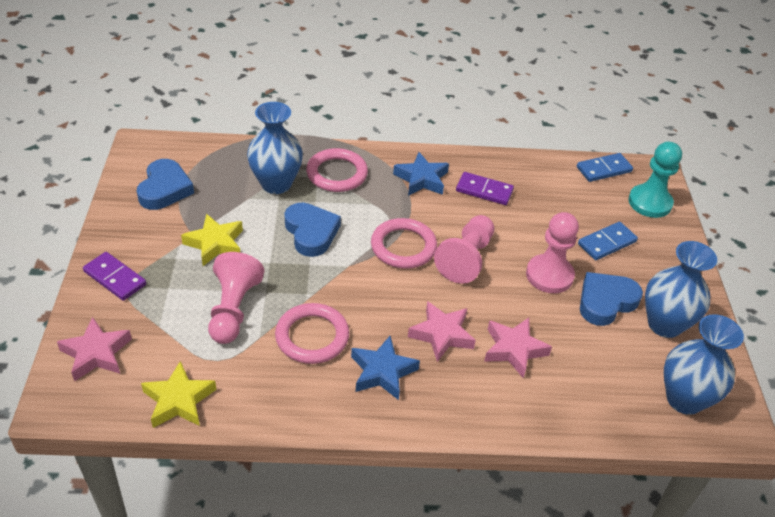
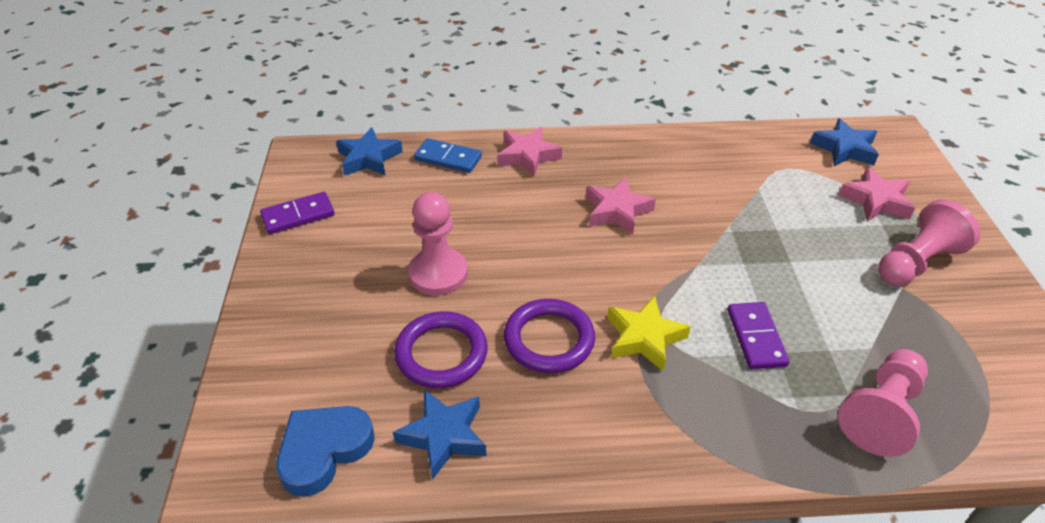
blue domino: [577,153,633,182] [578,222,638,260] = 2 -> [414,138,482,173] = 1
blue heart: [137,159,194,210] [284,203,341,257] [580,272,643,326] = 3 -> [276,406,375,497] = 1
blue star: [351,336,420,400] [393,152,449,196] = 2 -> [336,127,403,176] [393,389,487,480] [810,118,879,166] = 3
blue vase: [247,102,303,194] [645,241,717,338] [664,314,744,415] = 3 -> none = 0
pink ring: [275,303,349,364] [306,148,368,192] [371,218,437,269] = 3 -> none = 0
purple ring: none = 0 -> [394,311,488,388] [504,299,595,373] = 2
turquoise pawn: [628,142,682,218] = 1 -> none = 0
yellow star: [141,361,217,428] [181,213,243,266] = 2 -> [607,296,691,371] = 1

